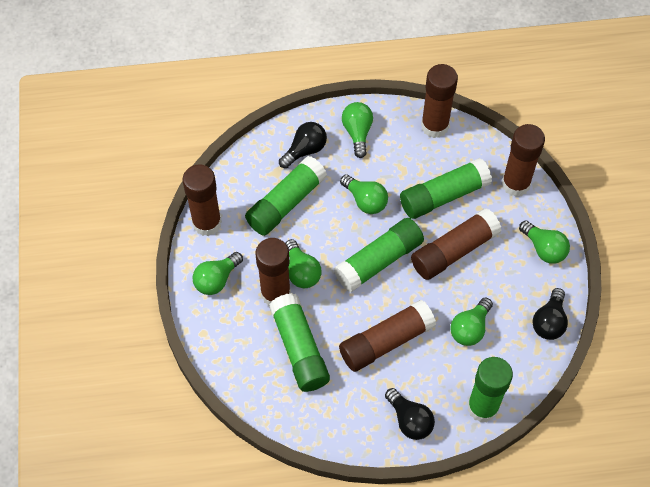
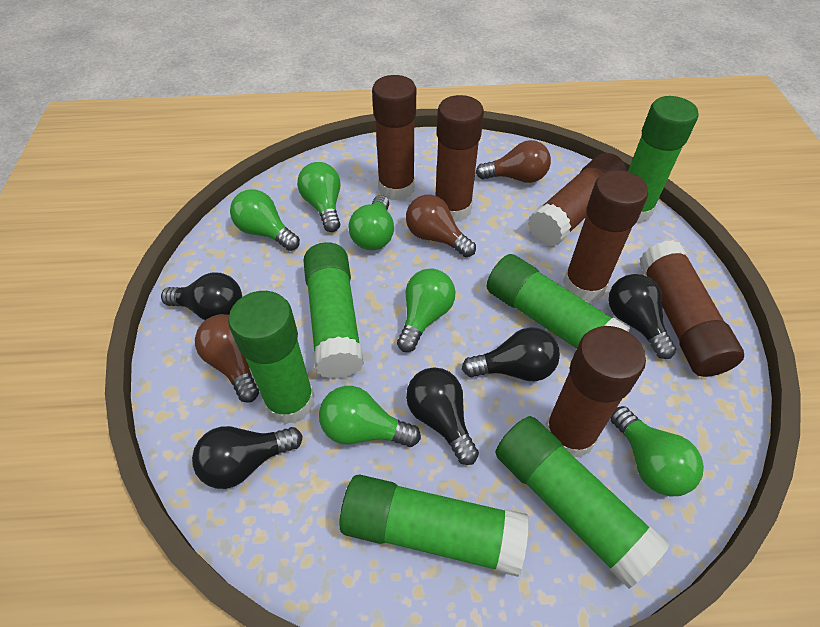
black light bulb: [279,122,327,168] [385,388,435,440] [532,288,568,340] = 3 -> [161,272,242,320] [192,426,303,489] [406,367,479,465] [462,327,560,381] [608,274,676,359] = 5
brown light bulb: none = 0 -> [195,314,259,403] [406,195,476,257] [476,140,551,183] = 3
green glue stick: [245,156,327,236] [269,293,330,392] [334,218,424,292] [400,158,492,219] [467,357,513,423] = 5 -> [228,291,315,424] [303,242,364,379] [339,474,529,577] [486,254,630,349] [495,416,670,589] [628,96,698,223] = 6

